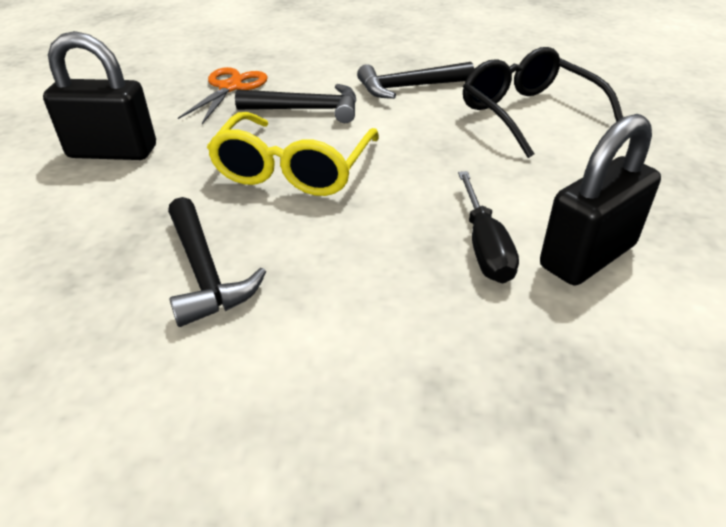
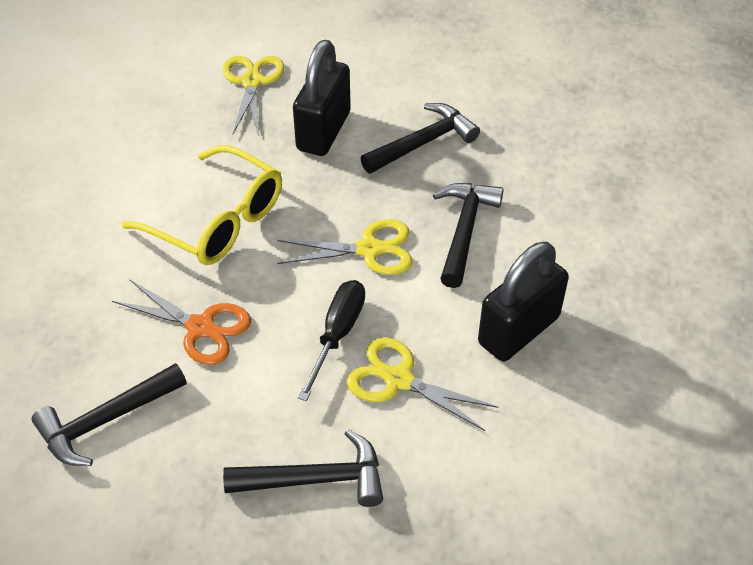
black glasses: [463,47,623,158] = 1 -> none = 0
black hammer: [168,197,266,327] [235,84,357,123] [357,62,474,99] = 3 -> [32,363,187,466] [223,429,383,507] [360,103,480,174] [433,183,504,288] = 4
yellow scissors: none = 0 -> [223,56,284,136] [277,219,413,275] [347,337,498,431] = 3

